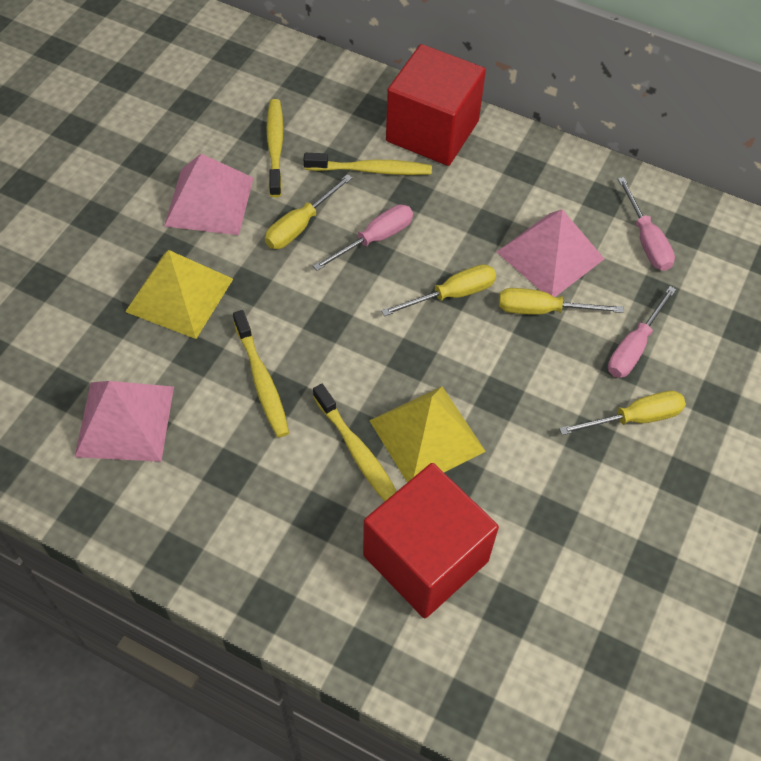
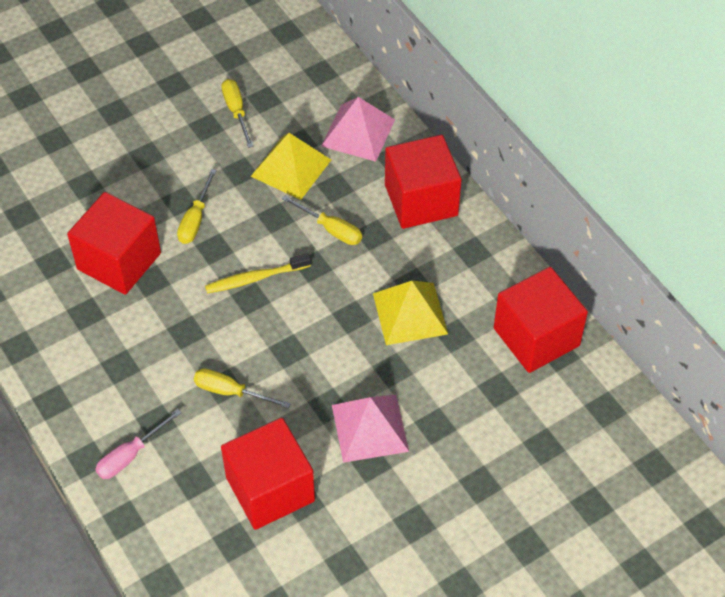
pink pyramid: [75,381,174,462] [164,154,254,235] [497,209,604,297] = 3 -> [321,97,395,162] [332,395,409,463] = 2
pink screwdriver: [313,205,413,271] [608,286,676,378] [618,177,675,271] = 3 -> [95,409,182,479] = 1
red cube: [363,463,499,618] [386,44,486,166] = 2 -> [67,192,161,295] [221,418,315,530] [385,135,462,229] [494,267,588,373] = 4
yellow toothbrush: [233,310,289,438] [267,99,284,197] [303,153,432,175] [313,384,397,501] = 4 -> [205,253,311,294] = 1

